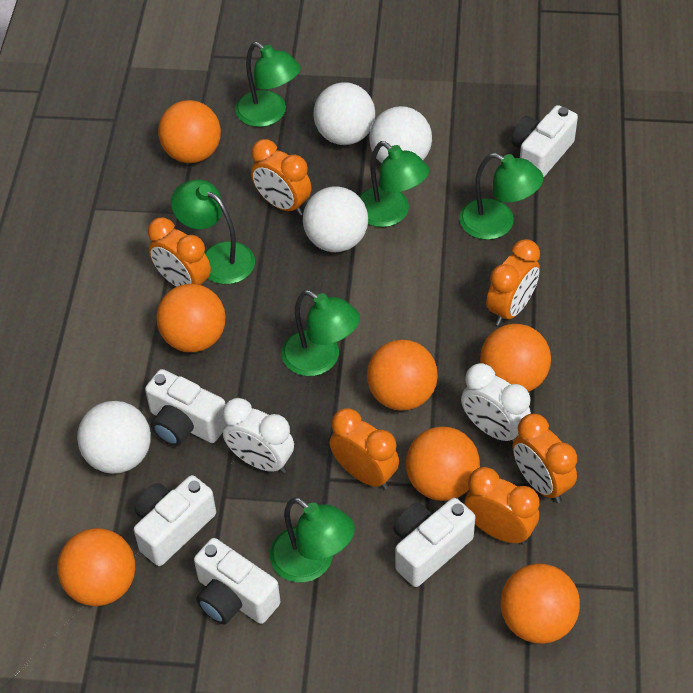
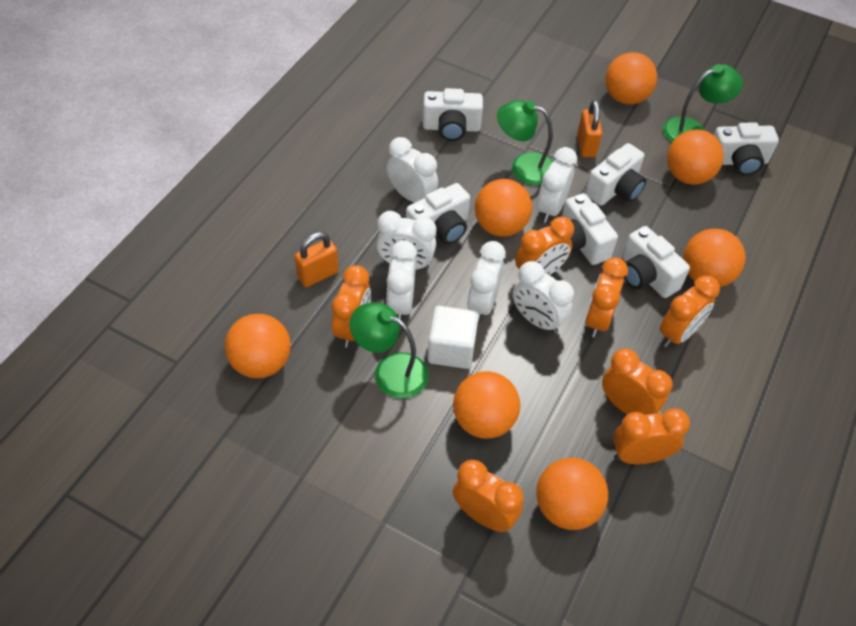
green lamp: [171,179,255,284] [235,42,301,127] [269,497,355,582] [281,290,360,376] [359,141,429,227] [459,153,544,240] = 6 -> [350,302,429,399] [497,100,553,185] [663,64,743,142] = 3
orange clock: [148,217,211,287] [251,139,311,216] [330,408,399,489] [464,467,539,545] [486,239,540,326] [513,414,577,503] = 6 -> [332,265,371,348] [453,460,524,532] [515,217,574,275] [585,257,628,338] [602,348,673,415] [613,408,690,464] [660,276,720,348] = 7
orange padlock: none = 0 -> [294,232,339,287] [577,100,602,157] = 2
white ball: [77,401,151,474] [303,186,368,252] [314,82,375,145] [369,106,432,163] = 4 -> none = 0
white camera: [134,475,216,566] [145,369,226,446] [194,538,281,625] [394,498,475,587] [512,105,578,177] = 5 -> [406,183,470,244] [423,88,483,141] [562,193,618,265] [585,143,646,206] [622,226,690,298] [714,122,779,176] = 6
white clock: [223,398,294,473] [461,363,531,443] = 2 -> [377,211,436,270] [386,240,417,320] [387,137,438,202] [467,241,506,322] [513,261,574,334] [537,147,577,223] = 6
white cube: none = 0 -> [427,306,479,369] = 1

